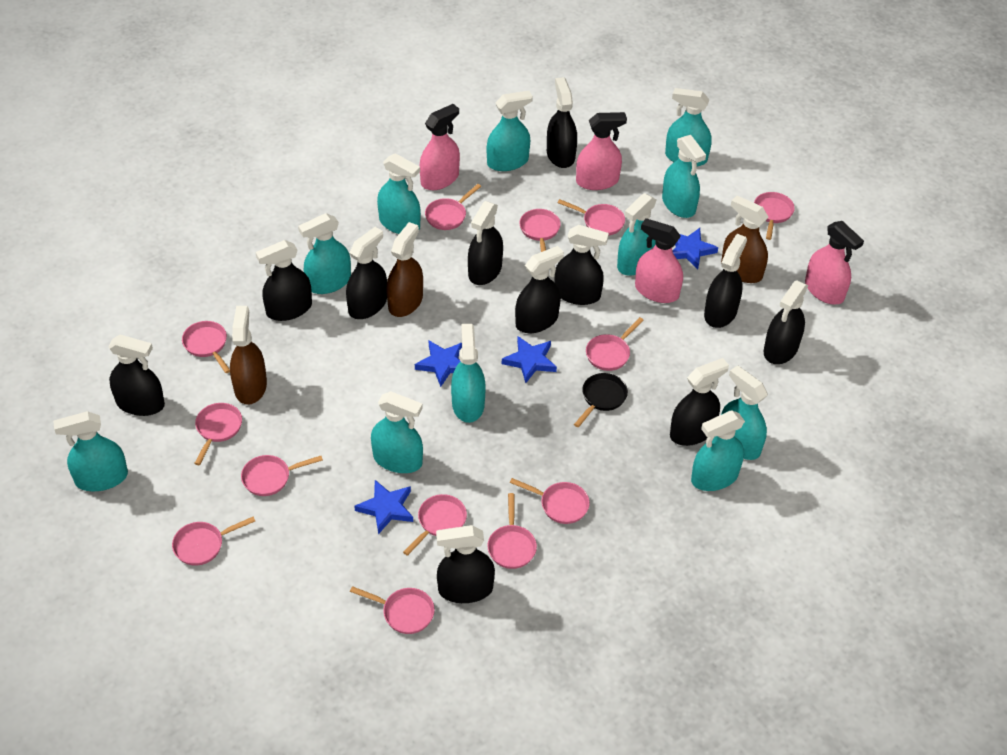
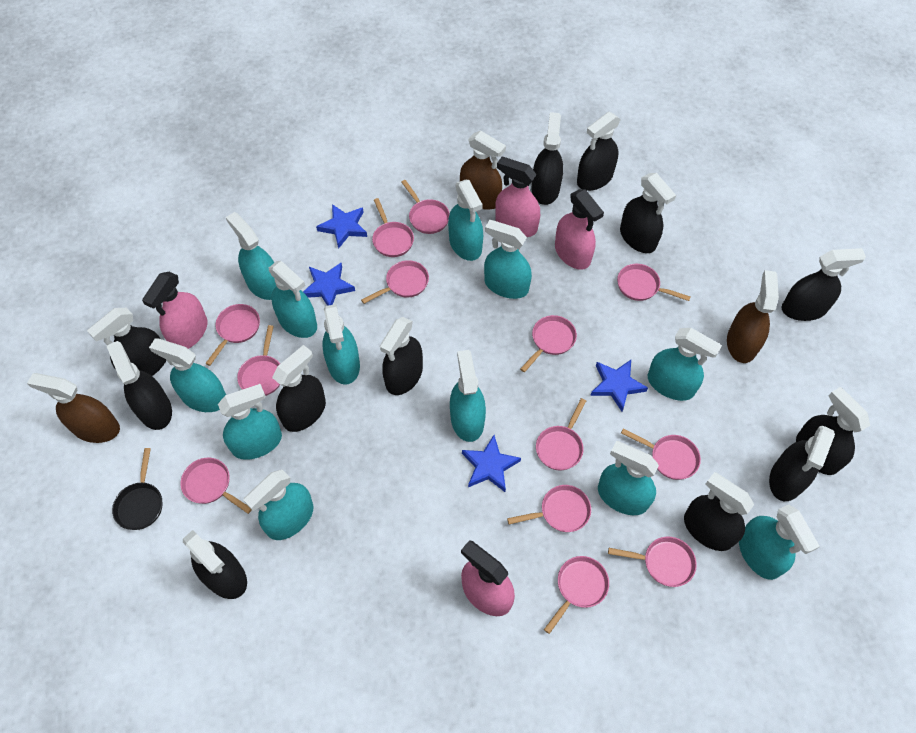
black spray bottle: [108,335,165,416] [256,240,312,321] [346,227,387,319] [436,525,495,603] [468,201,503,285] [515,246,564,333] [547,77,577,168] [555,225,609,305] [670,358,729,446] [704,234,747,328] [764,280,808,364] = 11 -> [87,308,166,376] [107,341,172,430] [183,530,247,599] [272,345,326,432] [380,317,423,395] [532,112,563,205] [577,112,621,191] [620,173,676,253] [684,472,754,551] [769,425,835,501] [781,248,866,321] [796,387,870,475] = 12
turquoise spray bottle: [53,411,128,491] [298,213,351,294] [371,391,423,473] [377,153,421,234] [451,324,486,423] [487,91,533,171] [617,193,656,276] [662,135,706,218] [665,88,712,167] [691,410,745,491] [721,365,768,460] = 11 -> [149,338,226,412] [218,384,282,460] [226,212,276,300] [243,470,314,540] [269,261,317,338] [322,304,360,385] [448,180,483,261] [450,350,486,442] [484,220,532,299] [598,441,659,515] [648,328,722,401] [739,505,820,580] = 12

